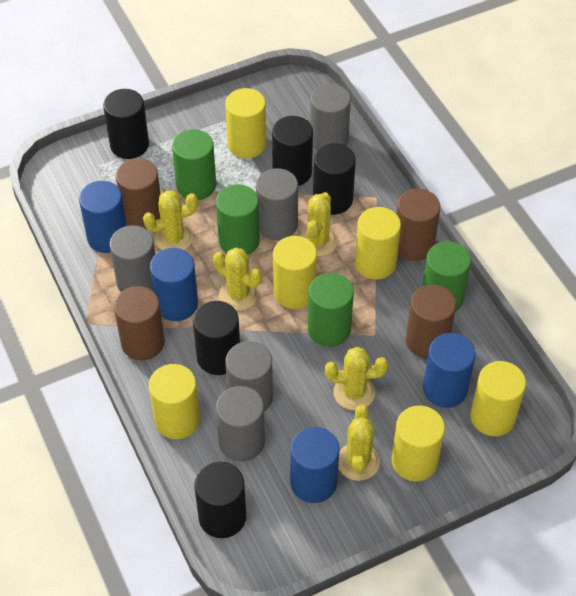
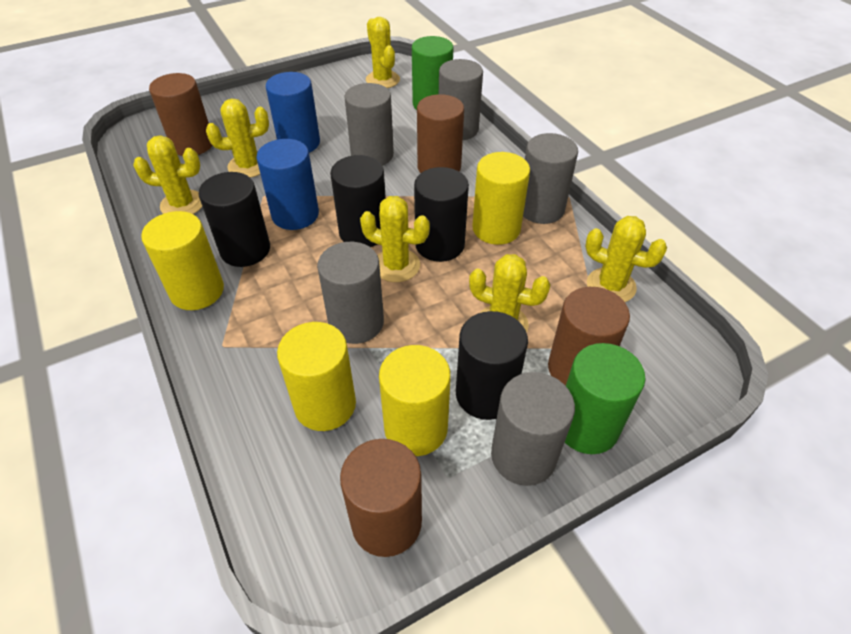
black cylinder: [103,89,149,159] [193,301,240,375] [194,462,246,538] [272,116,313,186] [313,143,356,215] = 5 -> [199,172,270,267] [330,155,386,247] [414,167,469,262] [456,311,528,420] = 4
blue cylinder: [79,181,127,253] [150,248,198,321] [290,427,340,503] [423,333,476,408] = 4 -> [256,139,319,230] [266,72,320,153] = 2
green cylinder: [172,129,216,200] [216,184,260,255] [308,273,354,347] [422,241,471,312] = 4 -> [412,36,453,110] [565,343,645,454] = 2
yellow cactus: [143,191,198,250] [213,248,262,311] [300,192,338,256] [325,347,388,410] [338,405,380,481] = 5 -> [133,136,202,214] [206,99,269,178] [360,196,430,282] [366,17,400,88] [469,254,551,333] [585,216,667,302] = 6
yellow cylinder: [149,364,200,439] [225,88,267,158] [273,236,317,309] [355,207,401,280] [392,405,445,482] [470,361,526,436] = 6 -> [141,211,224,310] [277,322,356,431] [379,345,451,456] [472,152,530,245] = 4

